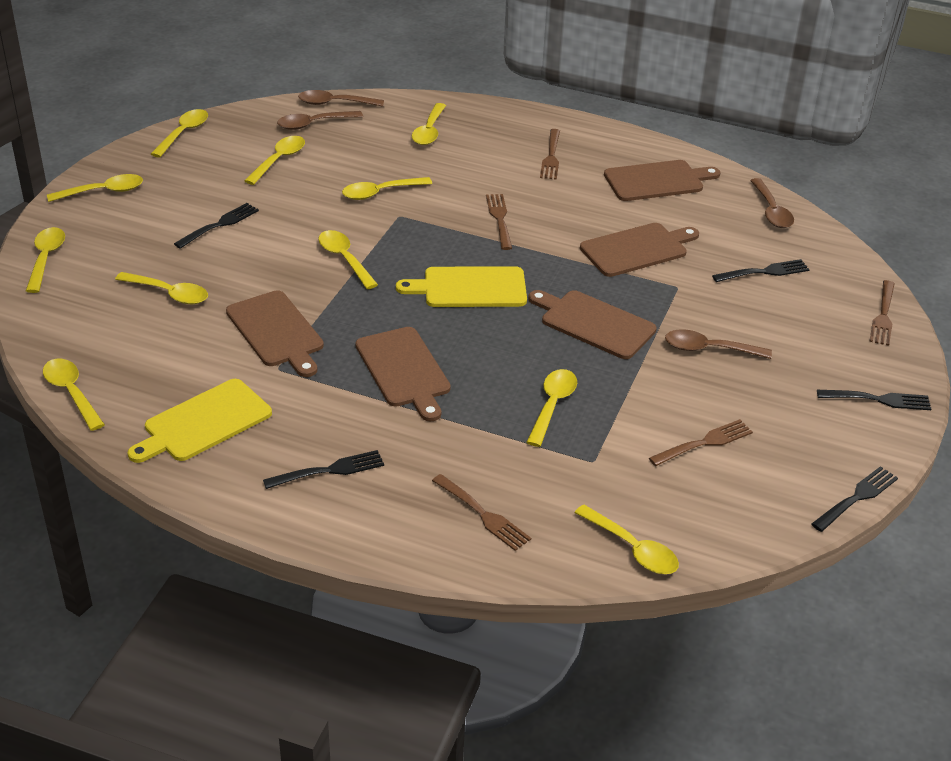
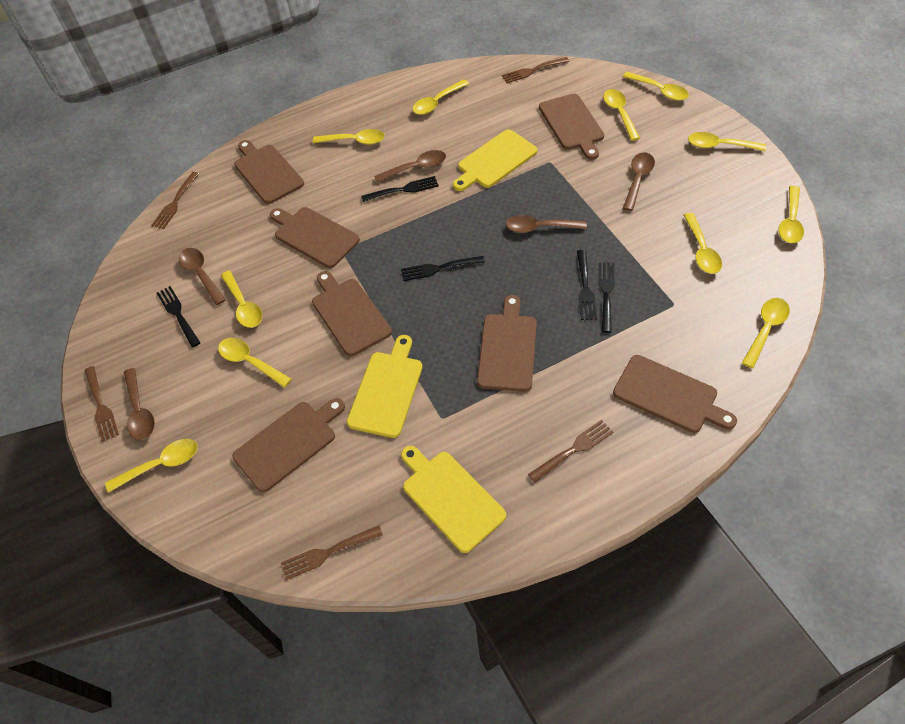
brown cutting board: [226,290,324,377] [356,327,451,421] [528,290,657,359] [580,223,699,277] [604,160,720,201] = 5 -> [232,398,345,492] [234,140,304,204] [270,207,360,268] [312,271,392,356] [477,295,537,392] [539,94,604,160] [613,355,737,433] = 7
brown spoon: [277,111,363,130] [298,90,384,107] [665,329,772,359] [750,178,794,228] = 4 -> [124,368,155,440] [179,248,226,305] [374,150,446,183] [506,215,587,233] [623,152,655,211] = 5
yellow cutting board: [128,379,272,463] [396,266,527,307] = 2 -> [347,335,423,438] [401,446,506,553] [453,129,538,191] = 3

